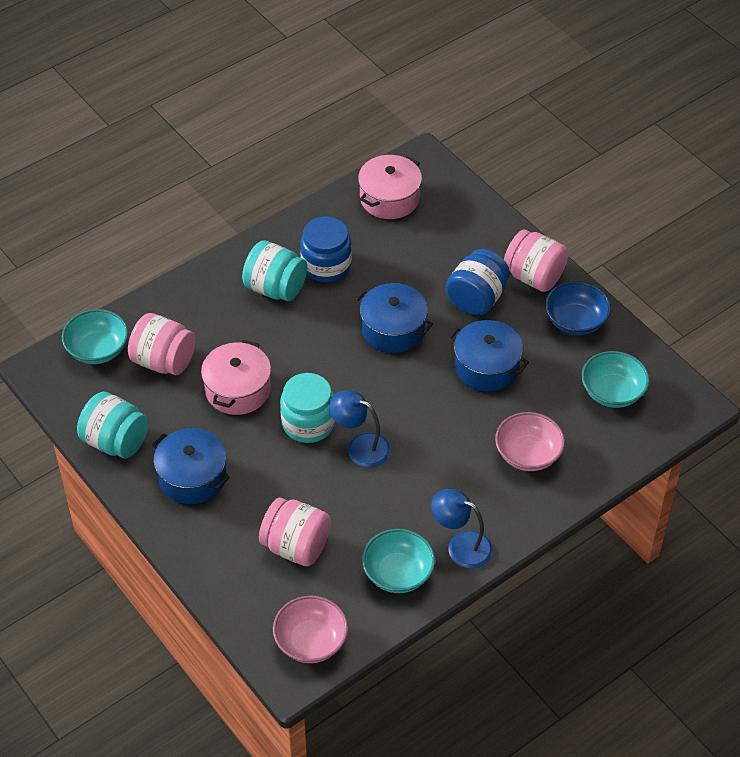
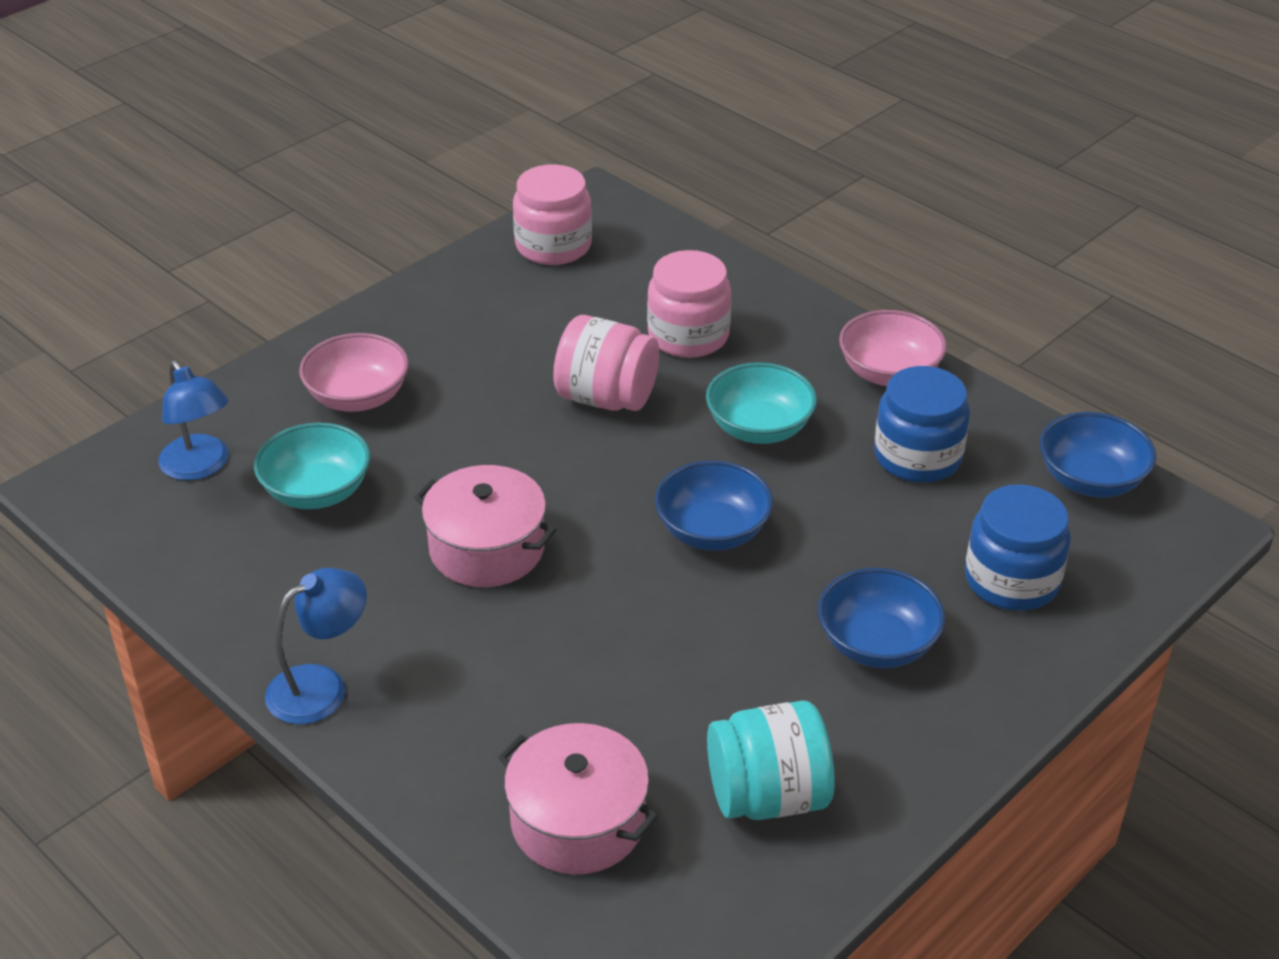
blue bowl: [545,281,611,335] = 1 -> [655,460,773,551] [818,568,945,668] [1039,412,1156,498] = 3
blue pot: [152,428,230,504] [355,283,433,353] [448,320,529,392] = 3 -> none = 0
turquoise bowl: [62,309,128,364] [362,529,435,593] [582,351,649,408] = 3 -> [254,422,370,509] [706,362,817,444] = 2
turquoise jar: [77,392,149,459] [242,240,307,301] [280,373,335,443] = 3 -> [707,700,835,820] = 1

